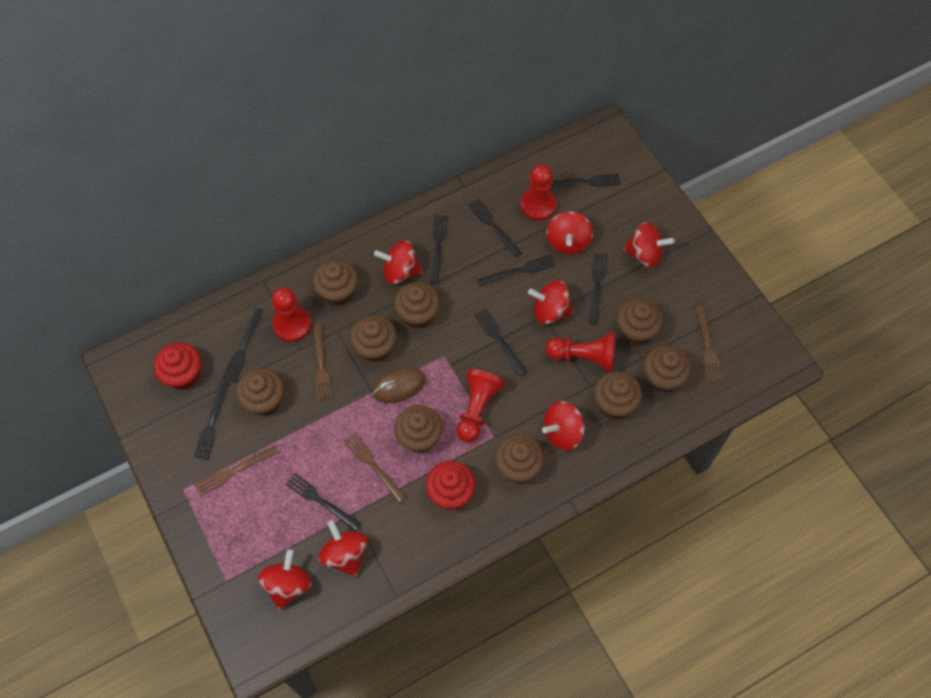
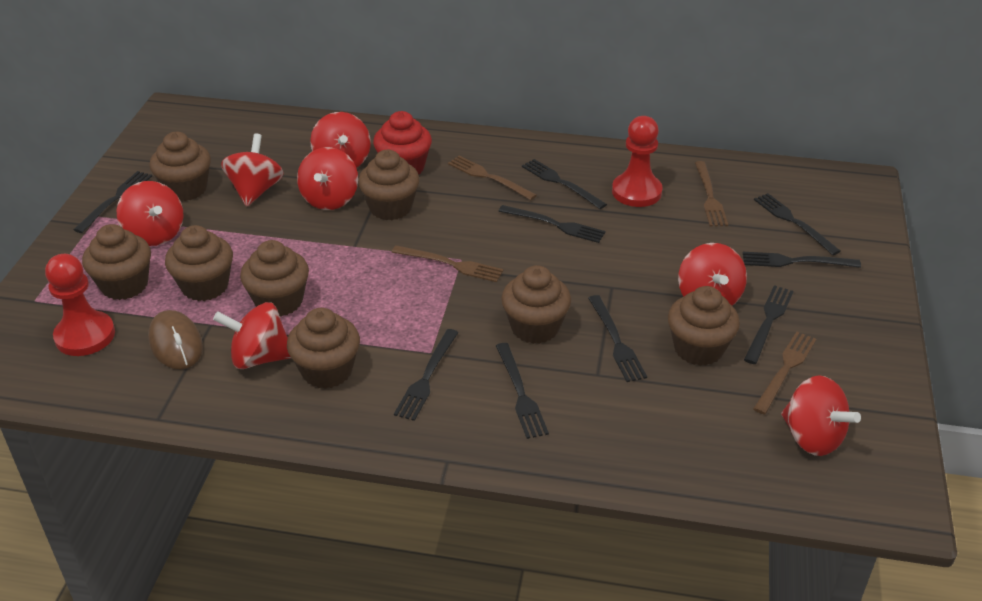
brown cupcake: [236,368,284,416] [312,260,358,306] [350,315,397,362] [394,282,440,329] [394,405,443,453] [495,435,544,483] [594,371,642,419] [617,298,663,345] [643,345,691,393] = 9 -> [82,224,151,300] [149,132,211,201] [165,225,233,301] [240,240,309,317] [287,308,360,389] [358,150,420,220] [501,265,571,344] [668,286,740,366] = 8
red cupcake: [153,342,201,390] [426,461,476,509] = 2 -> [373,111,432,174] = 1
red pawn: [272,287,311,342] [456,369,505,443] [520,164,557,221] [546,332,615,372] = 4 -> [45,254,115,356] [612,116,663,207] = 2

